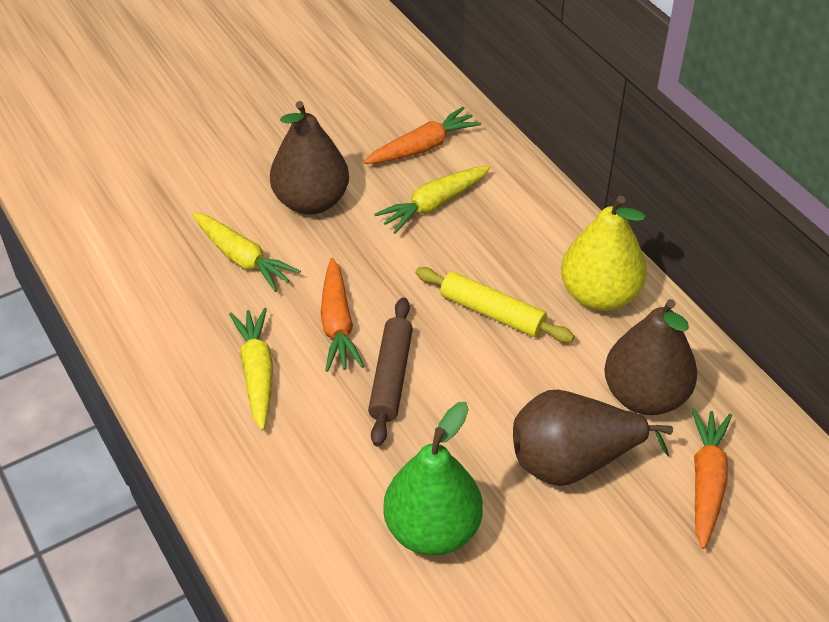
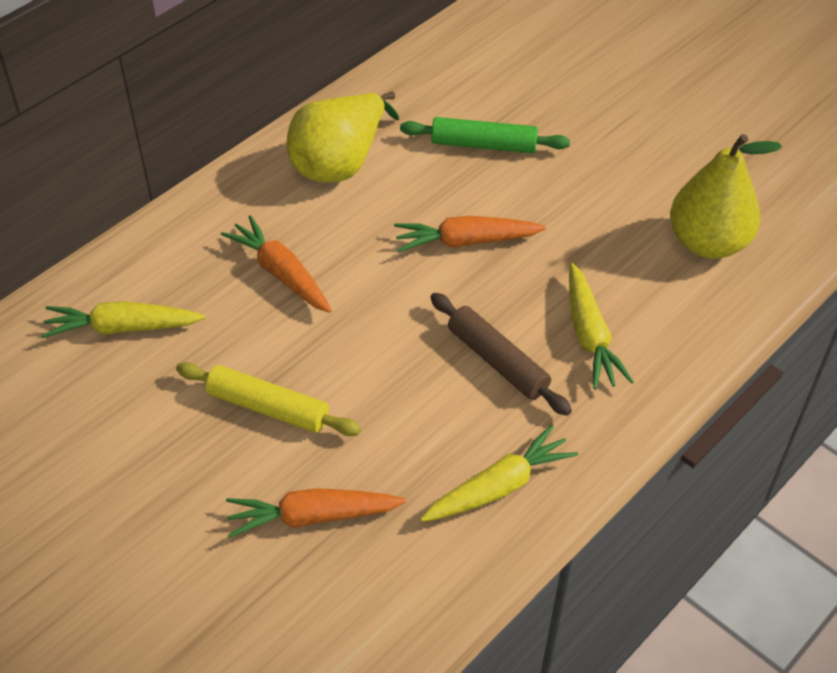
brown pear: [270,101,349,215] [513,390,673,486] [604,299,697,415] = 3 -> none = 0
green pear: [383,402,483,556] = 1 -> none = 0
green rolling pin: none = 0 -> [400,117,570,153] = 1
yellow pear: [561,196,647,311] = 1 -> [287,92,399,183] [670,134,782,259] = 2

